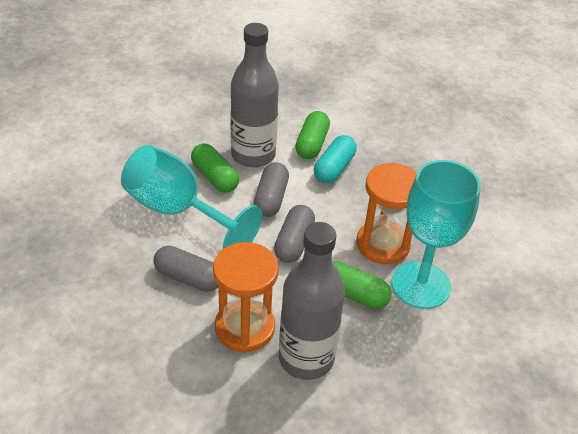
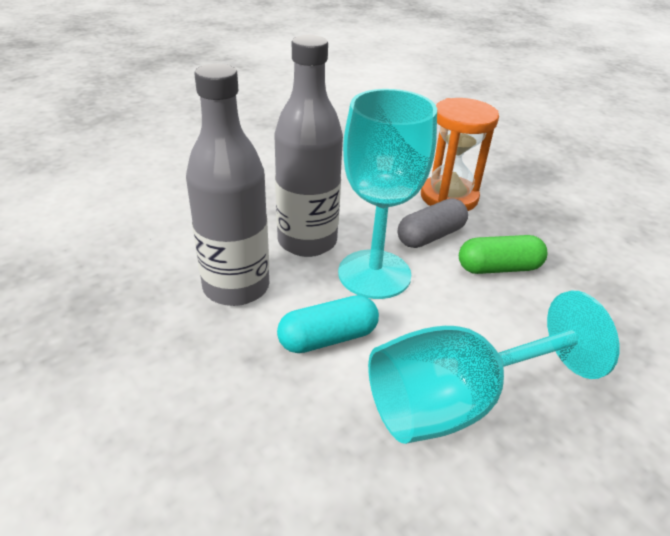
green capsule: [191,144,239,193] [295,111,330,159] [332,261,392,309] = 3 -> [459,235,547,274] = 1
grey capsule: [153,246,218,292] [254,162,289,217] [274,205,315,263] = 3 -> [398,198,468,248] = 1
orange hourglass: [213,242,279,353] [356,162,417,264] = 2 -> [421,98,499,211] = 1

